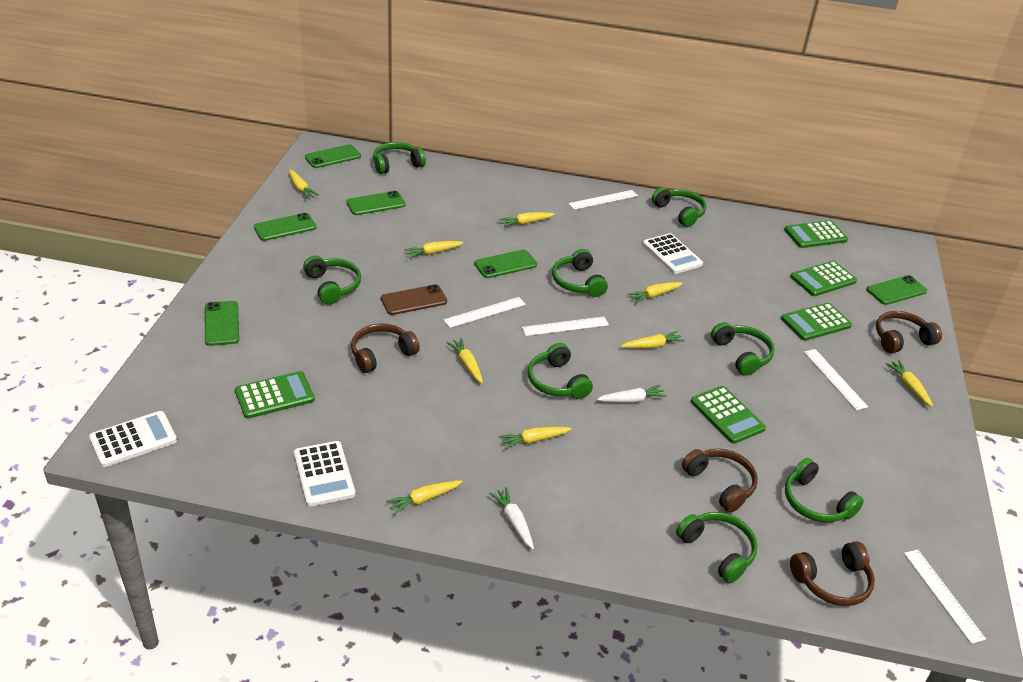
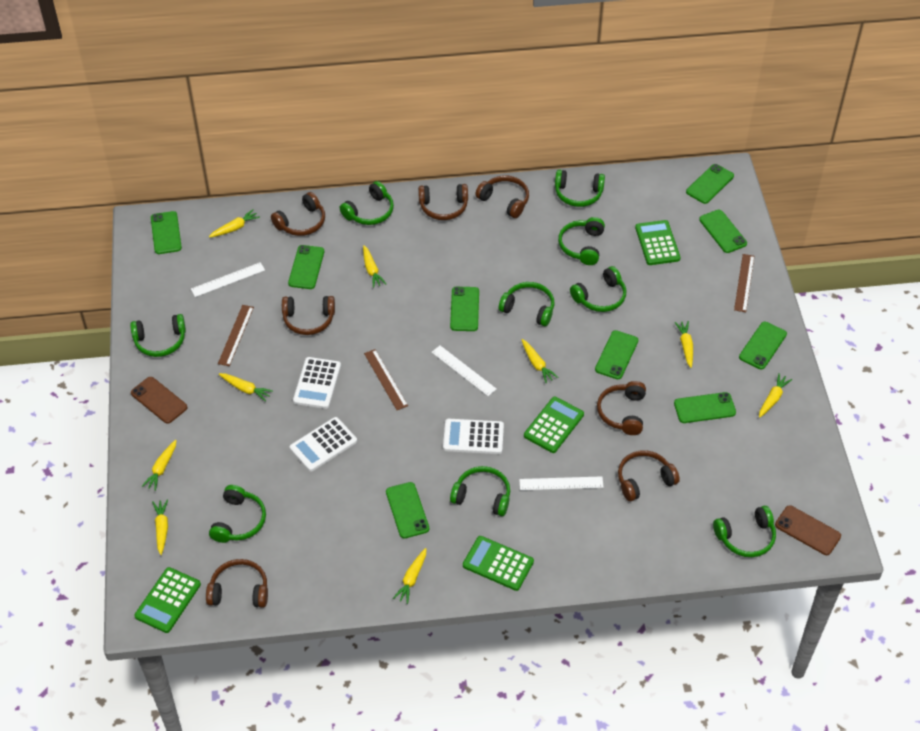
brown headphones: [351,323,420,373] [682,449,758,513] [790,541,875,606] [876,311,942,353] = 4 -> [206,559,268,608] [271,192,325,236] [282,296,335,335] [418,184,468,220] [475,176,529,218] [597,381,646,435] [618,450,680,501] = 7
brown phone: [381,284,447,315] = 1 -> [131,377,187,424] [775,505,841,555] = 2
brown ruler: none = 0 -> [218,305,254,366] [364,349,408,410] [734,254,754,312] = 3
green calculator: [235,371,315,419] [691,386,766,444] [781,303,852,341] [784,220,848,248] [790,261,857,296] = 5 -> [134,567,201,633] [463,536,534,591] [524,396,584,453] [635,220,681,265] = 4
green headphones: [303,256,361,305] [373,142,426,174] [528,343,593,399] [552,249,608,297] [652,187,706,227] [676,512,758,583] [711,322,775,376] [785,458,864,523] = 8 -> [130,314,186,357] [209,485,266,543] [340,181,394,225] [450,466,510,516] [499,282,554,326] [555,170,605,207] [558,217,605,265] [570,266,626,312] [713,506,776,557] = 9
green phone: [205,301,239,346] [254,213,316,241] [305,144,361,168] [346,191,406,215] [475,249,537,278] [866,275,927,305] = 6 -> [151,211,182,254] [288,245,324,289] [386,482,429,538] [450,287,479,331] [595,330,638,379] [674,392,736,423] [686,164,734,204] [699,210,747,253] [739,322,787,369] = 9
white carrot: [489,487,534,549] [597,385,667,403] = 2 -> none = 0
white ruler: [444,297,526,328] [522,317,609,336] [569,190,638,210] [804,349,868,410] [904,550,986,644] = 5 -> [191,262,265,297] [432,346,496,396] [519,476,604,490] = 3

